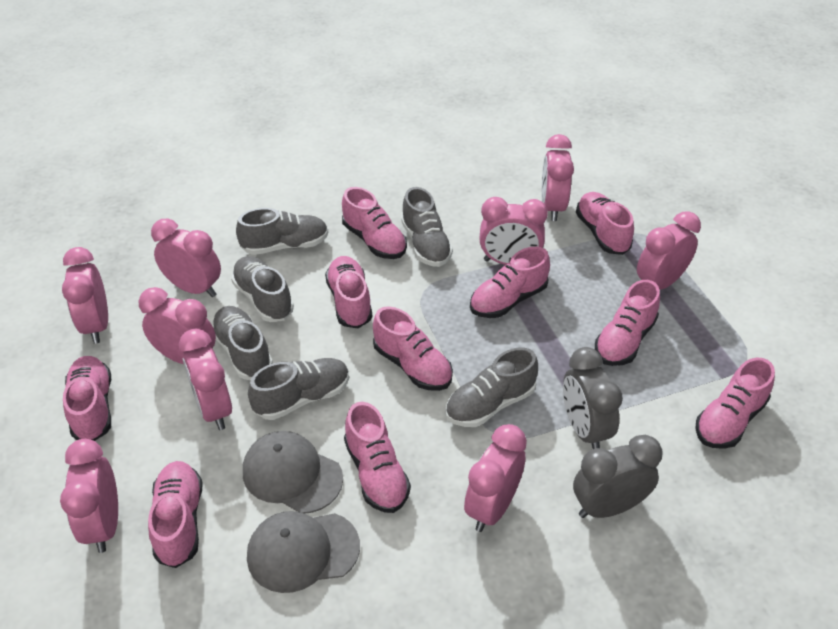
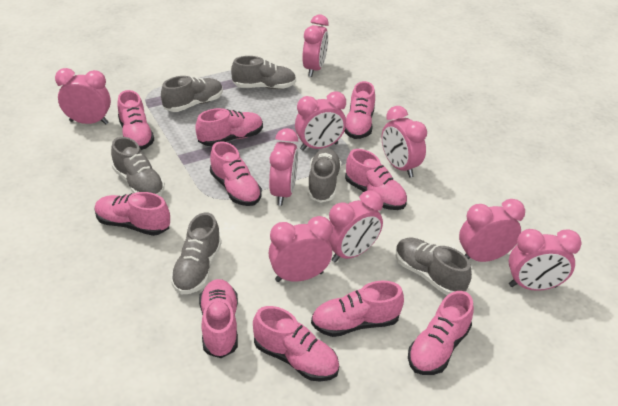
grey cap: [243,431,343,514] [247,511,360,593] = 2 -> none = 0
grey clock: [563,347,623,449] [573,435,663,518] = 2 -> none = 0

